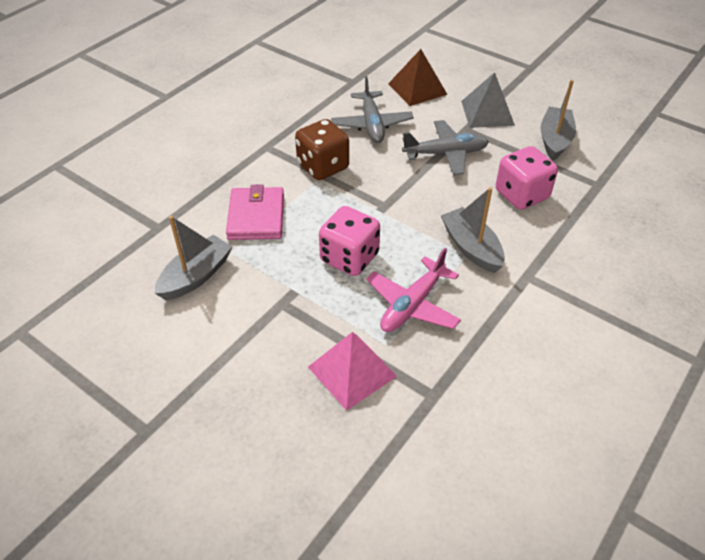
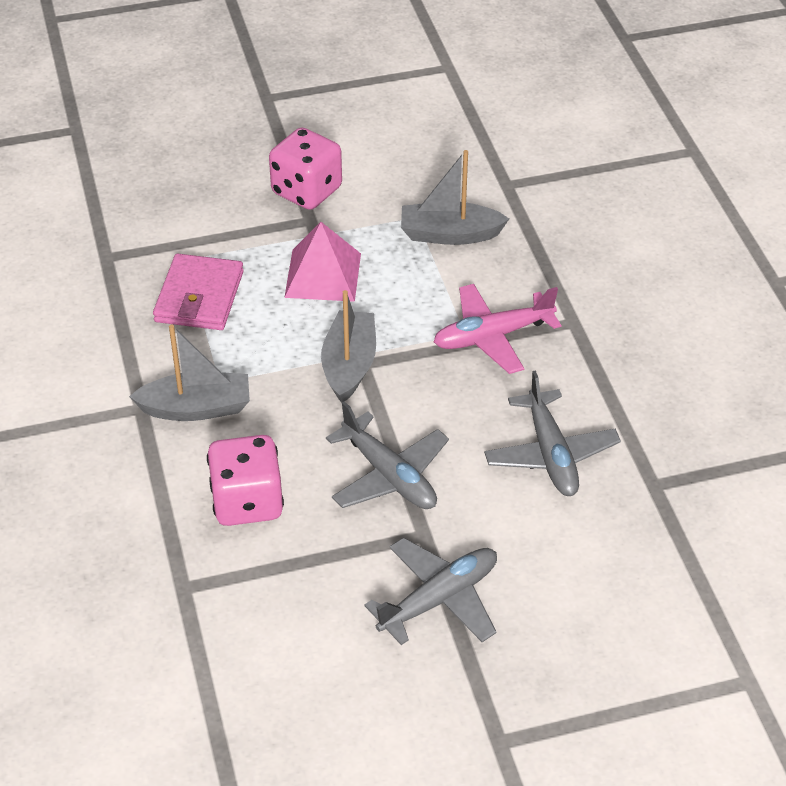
brown dice: [295,119,349,180] = 1 -> none = 0
brown pyramid: [388,49,448,106] = 1 -> none = 0
grey plane: [331,76,414,143] [402,120,489,175] = 2 -> [326,401,449,509] [364,538,497,645] [484,371,621,496] = 3
grey pyramid: [461,72,515,128] = 1 -> none = 0

